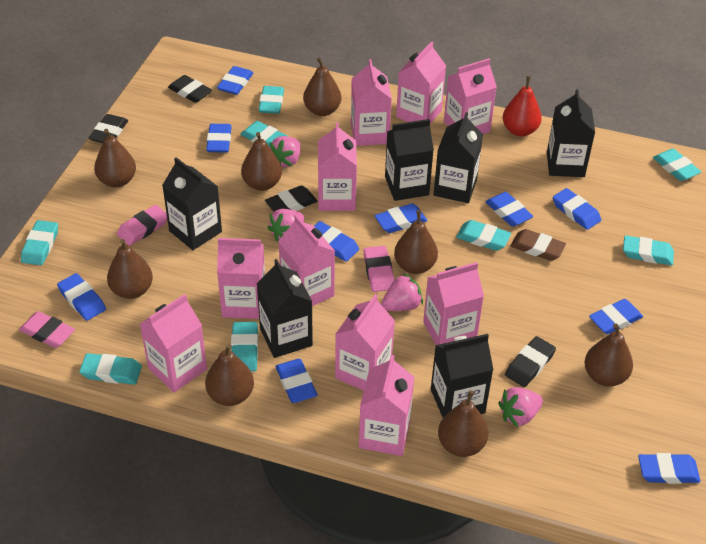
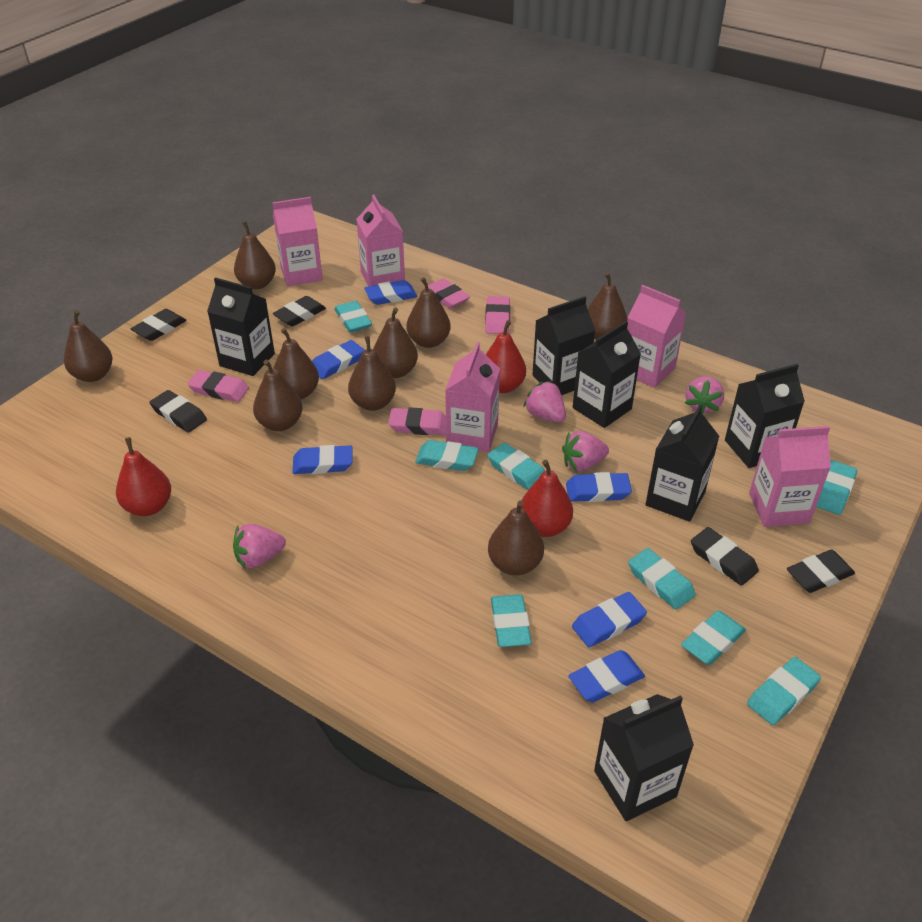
black eraser: [89,114,128,143] [168,75,212,103] [265,185,318,212] [505,336,556,387] = 4 -> [131,309,187,341] [150,390,207,432] [273,296,326,326] [691,527,759,586] [787,550,855,593] = 5
blue eraser: [57,273,106,321] [206,124,232,153] [217,66,253,95] [275,359,317,403] [314,221,359,262] [375,203,428,233] [485,192,533,227] [553,188,601,230] [589,299,643,334] [638,453,700,484] = 10 -> [292,445,353,474] [312,340,364,379] [364,280,417,305] [566,472,632,502] [568,650,645,702] [572,592,647,647] = 6
brown eraser: [510,229,566,261] = 1 -> none = 0
brown pear: [94,129,136,187] [107,239,153,299] [205,344,254,406] [241,132,282,191] [303,57,341,116] [394,210,438,274] [438,390,488,457] [585,324,633,387] = 8 -> [64,310,112,382] [234,221,276,289] [253,360,303,431] [273,328,319,400] [348,336,396,411] [373,308,418,378] [407,277,451,348] [488,500,544,575] [587,272,627,340] = 9
pink carton: [140,294,207,392] [217,238,265,319] [278,215,335,306] [318,122,357,211] [335,294,395,391] [351,59,392,146] [359,355,414,456] [396,41,446,124] [423,262,484,345] [444,58,497,134] = 10 -> [273,197,323,286] [356,195,405,286] [445,342,500,453] [627,285,686,388] [749,426,831,527] = 5
pink eraser: [19,311,75,348] [117,205,167,246] [364,246,395,292] = 3 -> [187,370,249,402] [388,407,446,435] [424,278,470,309] [485,296,510,334] = 4
red pear: [503,76,542,137] = 1 -> [116,437,171,516] [486,320,526,393] [521,460,573,537] = 3

